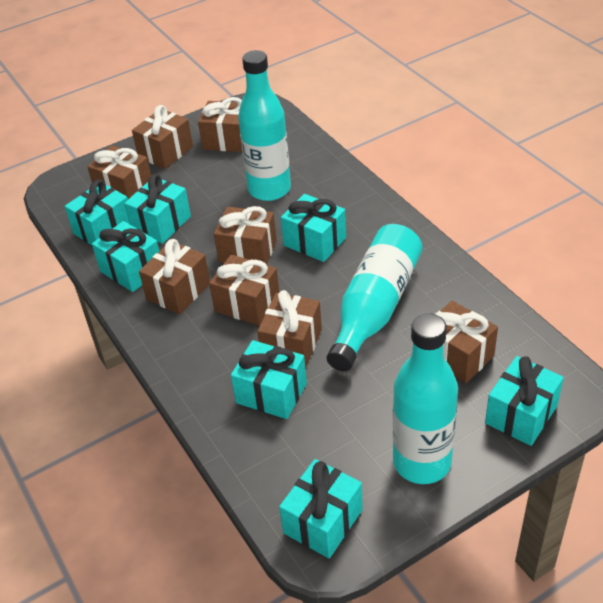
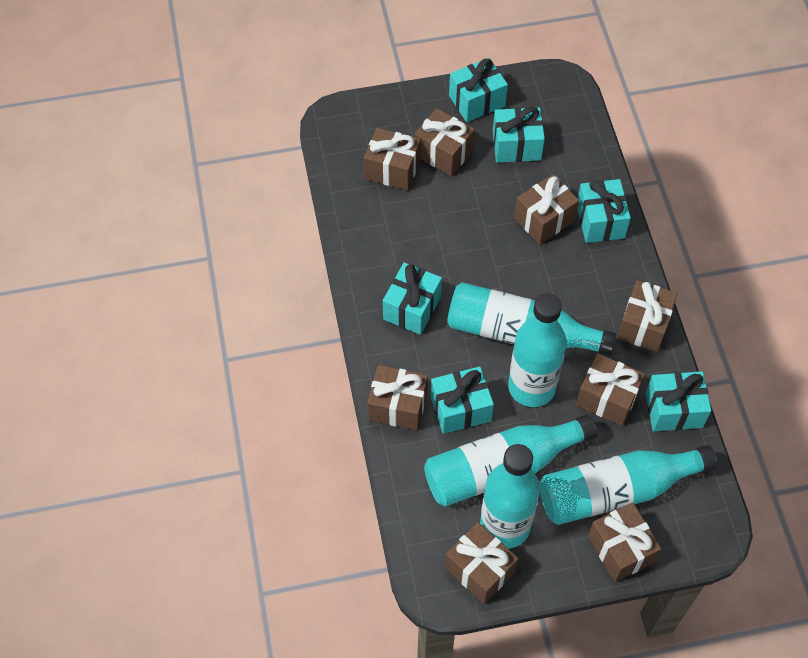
turquoise bottle: [238,50,291,201] [327,224,423,371] [393,313,458,484] = 3 -> [424,414,597,507] [447,282,617,356] [480,444,540,549] [508,293,567,407] [540,445,717,525] = 5
turquoise gift: [65,180,130,245] [92,221,159,292] [124,174,191,244] [231,340,307,419] [279,459,363,558] [281,194,346,262] [485,356,564,446] = 7 -> [383,262,442,335] [431,366,494,434] [449,58,508,122] [493,107,545,163] [578,179,631,243] [646,371,711,431] = 6

